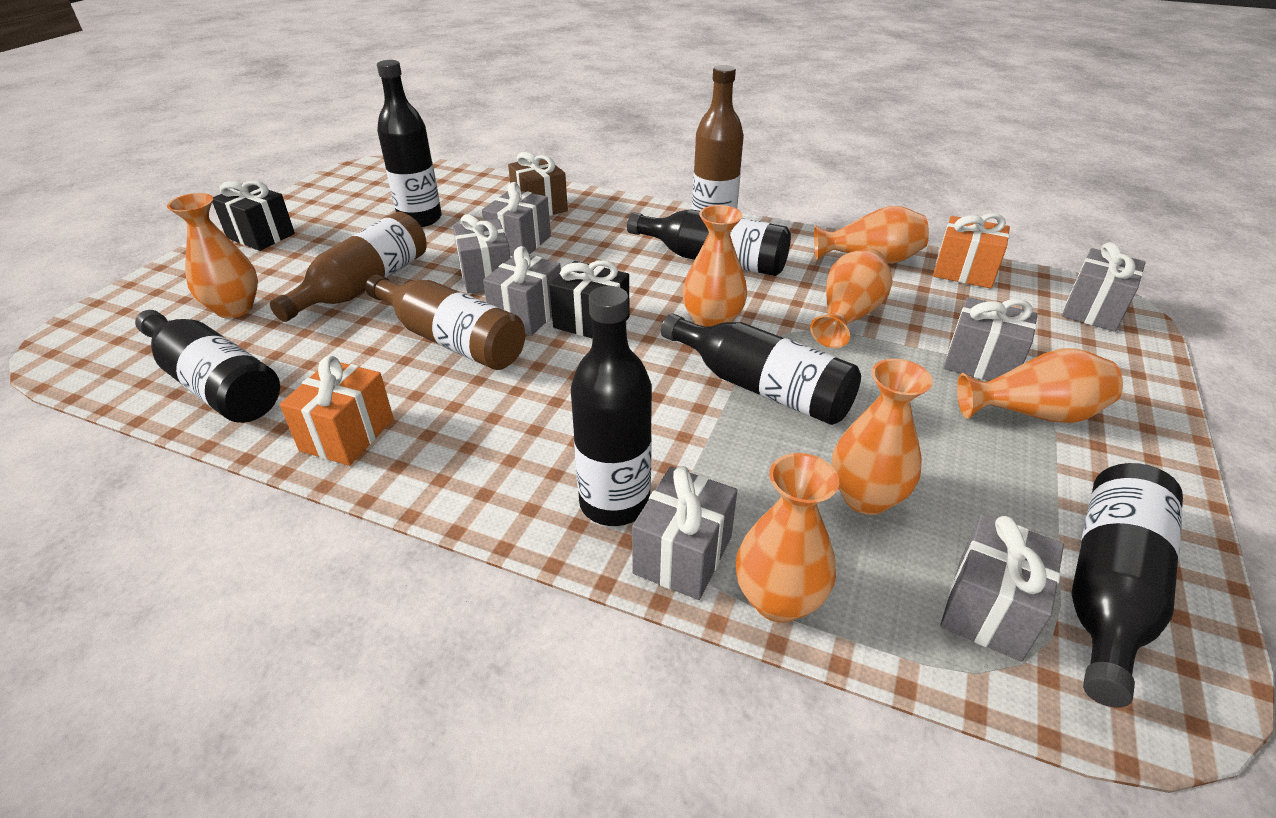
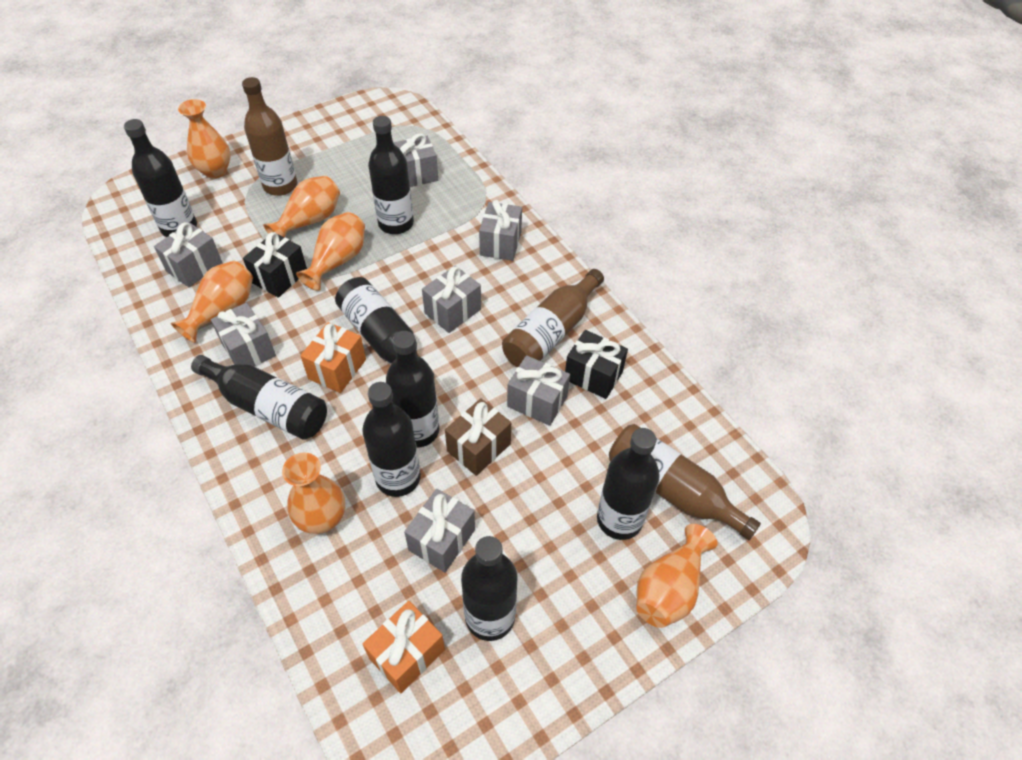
black bottle: [135,310,280,423] [377,60,442,227] [571,286,652,526] [627,209,791,276] [661,313,861,425] [1071,463,1183,707] = 6 -> [124,119,197,237] [191,355,327,440] [335,277,434,374] [362,382,421,497] [368,116,414,234] [386,331,439,448] [461,536,518,641] [597,428,660,540] = 8
orange vase: [167,193,258,318] [682,205,747,327] [736,453,839,623] [810,248,892,348] [814,206,929,264] [832,359,933,515] [957,348,1123,423] = 7 -> [171,261,253,343] [178,99,230,179] [263,176,340,238] [282,452,345,534] [296,212,365,291] [636,524,718,628] = 6

